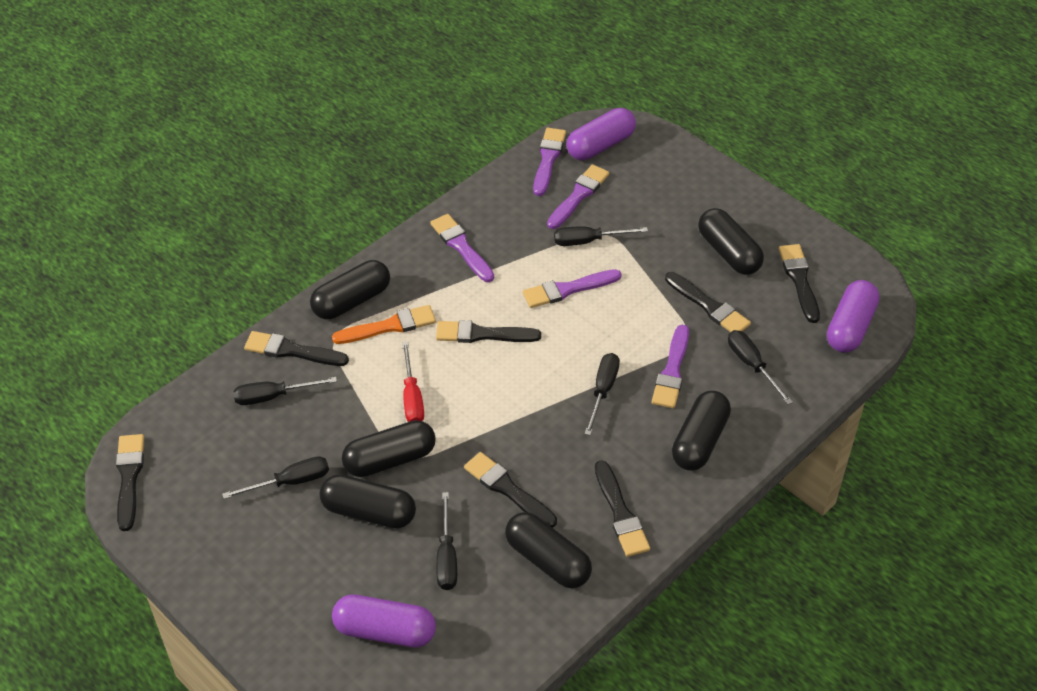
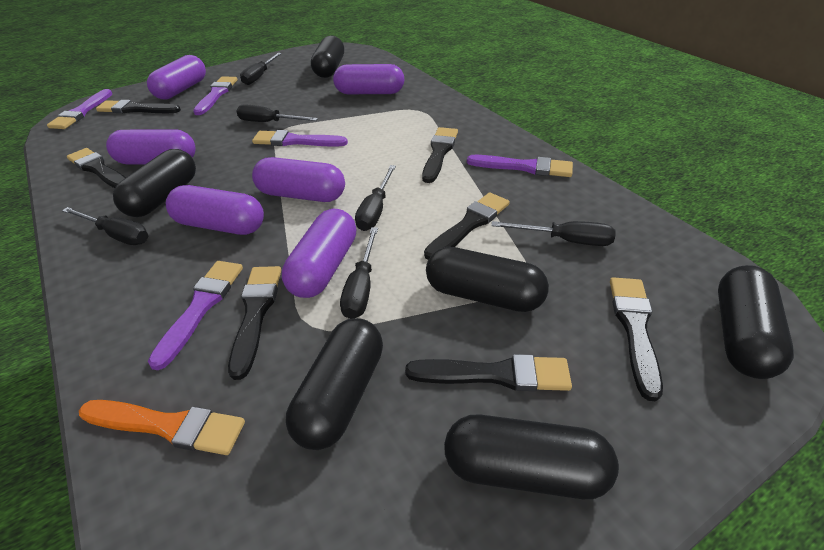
purple capsule: [332,594,436,648] [566,108,636,160] [827,280,880,353] = 3 -> [106,129,195,165] [147,55,206,99] [166,185,264,235] [252,157,345,202] [282,209,356,298] [333,64,404,94] = 6
red screwdriver: [402,342,424,422] = 1 -> none = 0

